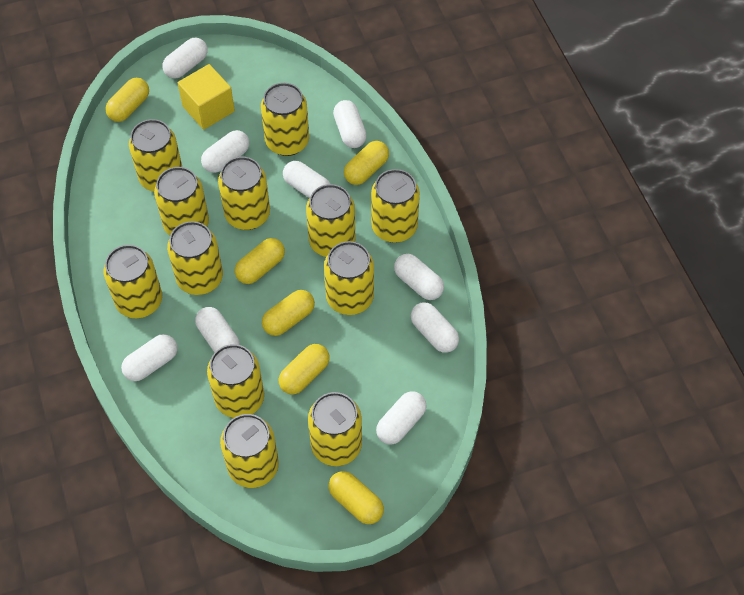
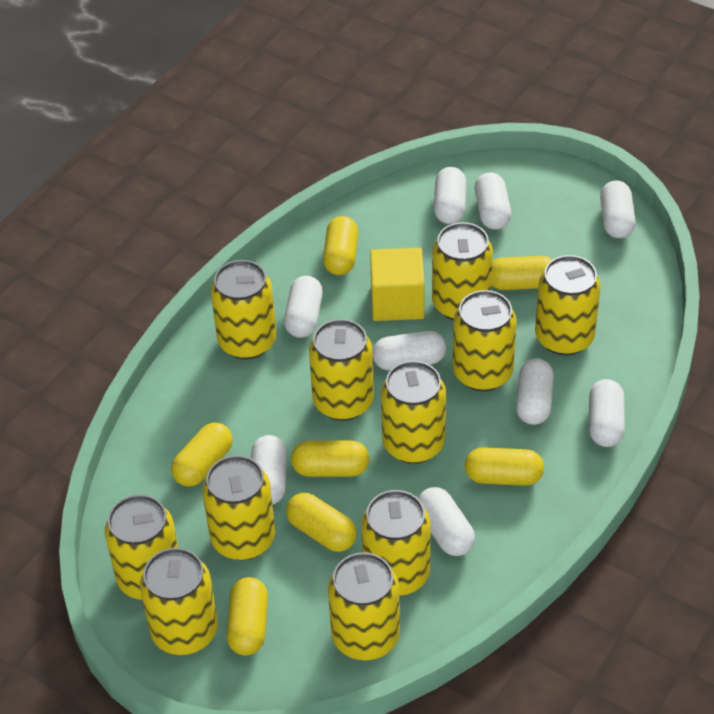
yellow can: [104,245,162,318] [129,119,182,192] [154,167,209,235] [167,221,223,295] [207,344,264,418] [218,157,270,230] [220,414,279,488] [261,83,309,156] [306,184,356,257] [308,392,362,466] [324,241,374,315] [371,169,420,243] = 12 -> [105,494,178,600] [140,548,218,655] [203,455,275,560] [211,260,277,360] [309,319,374,421] [328,552,400,660] [361,490,430,596] [381,361,446,464] [432,222,493,320] [453,290,517,391] [535,255,601,356] = 11
yellow capsule: [105,78,149,122] [235,238,285,284] [262,290,315,336] [279,344,330,394] [328,471,384,524] [344,141,389,185] = 6 -> [171,422,233,487] [226,577,268,656] [286,493,357,552] [291,441,370,477] [323,216,358,275] [465,447,544,486] [491,256,553,290] = 7

